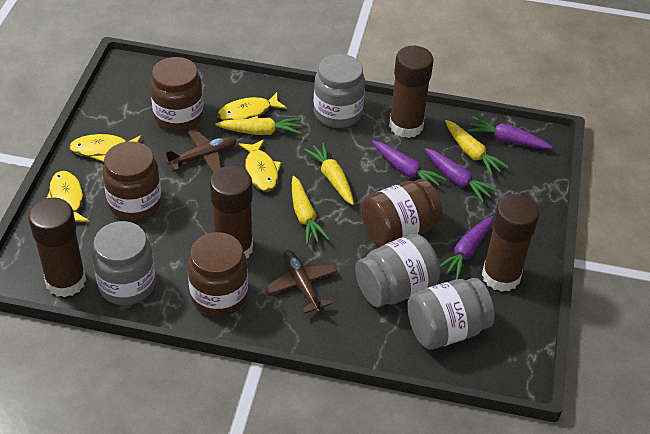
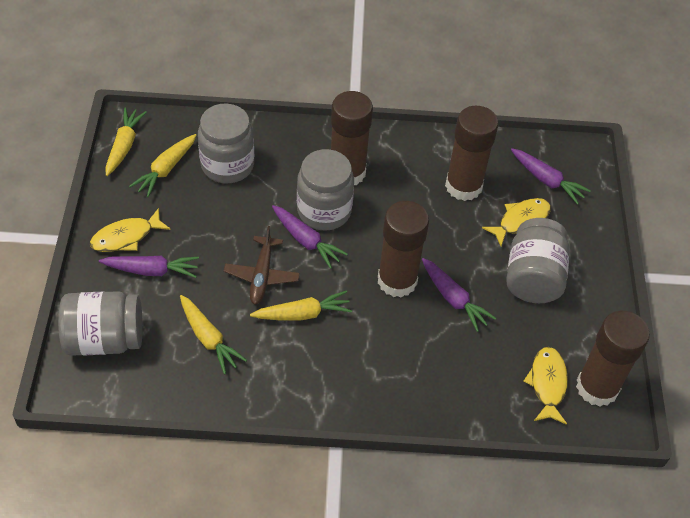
brown jar: [103,141,162,221] [150,57,204,132] [188,232,248,317] [361,179,442,247] = 4 -> none = 0
brown plane: [165,129,237,173] [265,250,337,314] = 2 -> [224,226,300,305] = 1
yellow fish: [47,171,89,222] [69,134,142,162] [218,92,287,120] [239,139,282,191] = 4 -> [90,208,171,252] [482,198,551,246] [523,347,568,425] = 3

